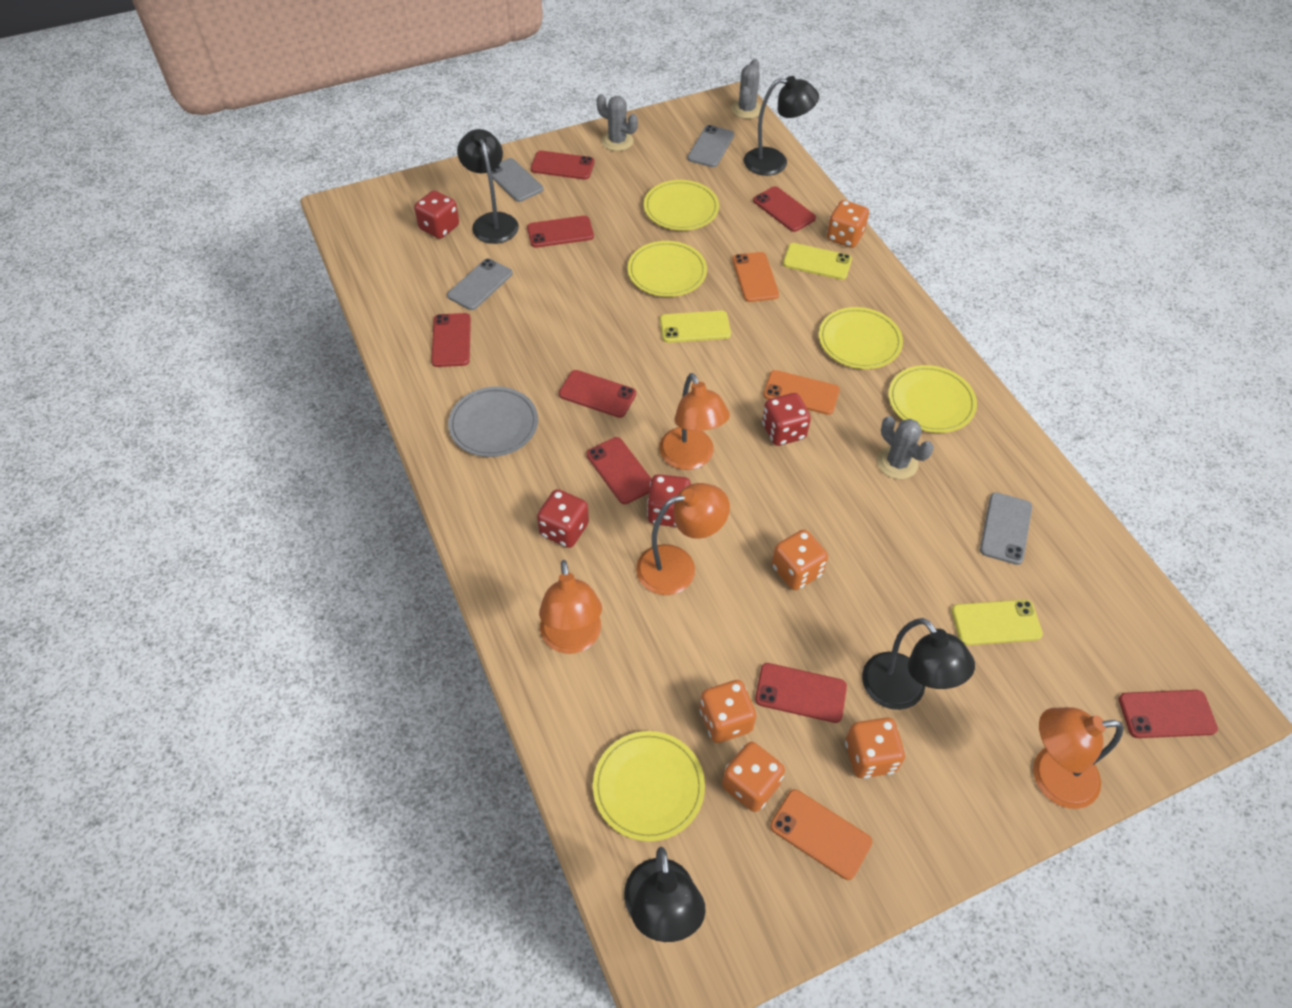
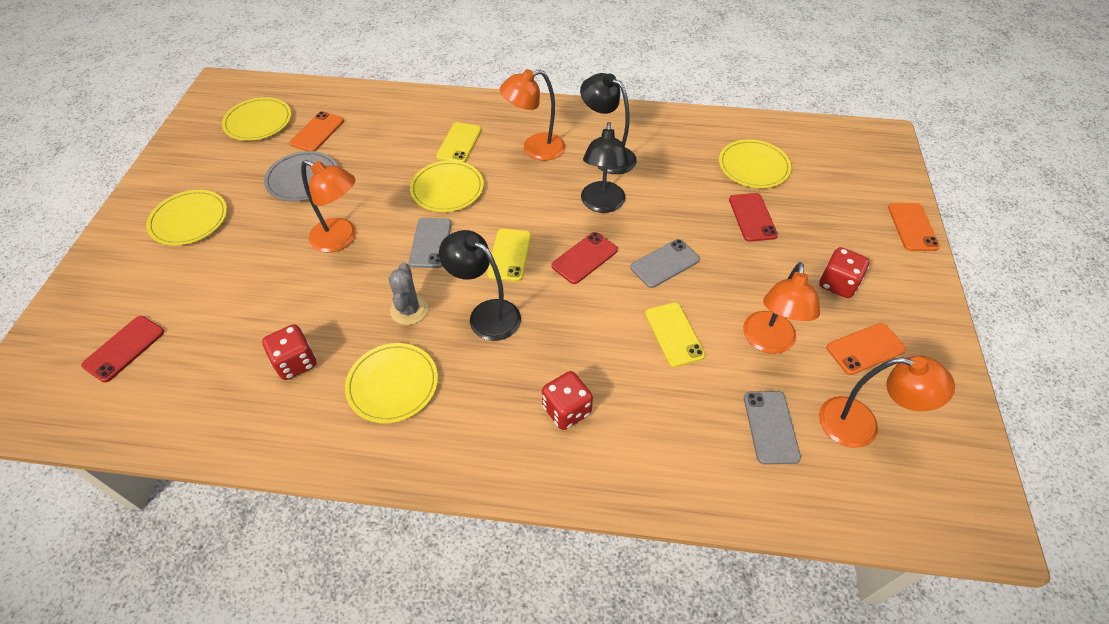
black lamp: [457,129,519,244] [624,847,706,942] [744,76,819,176] [862,618,975,710] = 4 -> [439,230,521,341] [580,73,637,174] [581,122,629,213] = 3
grey cactus: [597,94,638,151] [731,59,761,119] [877,416,934,479] = 3 -> [389,263,428,325] = 1
grey phone: [447,259,513,310] [491,158,543,202] [687,125,734,167] [980,492,1032,565] = 4 -> [409,218,452,268] [630,239,700,288] [744,391,801,465] = 3
orange dice: [699,680,756,743] [722,742,785,812] [772,530,828,590] [827,200,869,248] [845,718,905,778] = 5 -> none = 0
red dice: [414,190,459,239] [537,489,589,548] [647,474,691,527] [762,393,811,446] = 4 -> [262,324,317,380] [542,371,593,430] [819,247,870,298] = 3
red phone: [431,313,471,367] [527,216,594,248] [531,151,595,180] [559,370,636,418] [586,437,652,504] [753,186,816,232] [755,663,847,723] [1118,690,1218,738] = 8 -> [81,316,164,382] [551,232,618,284] [729,193,778,242] = 3

